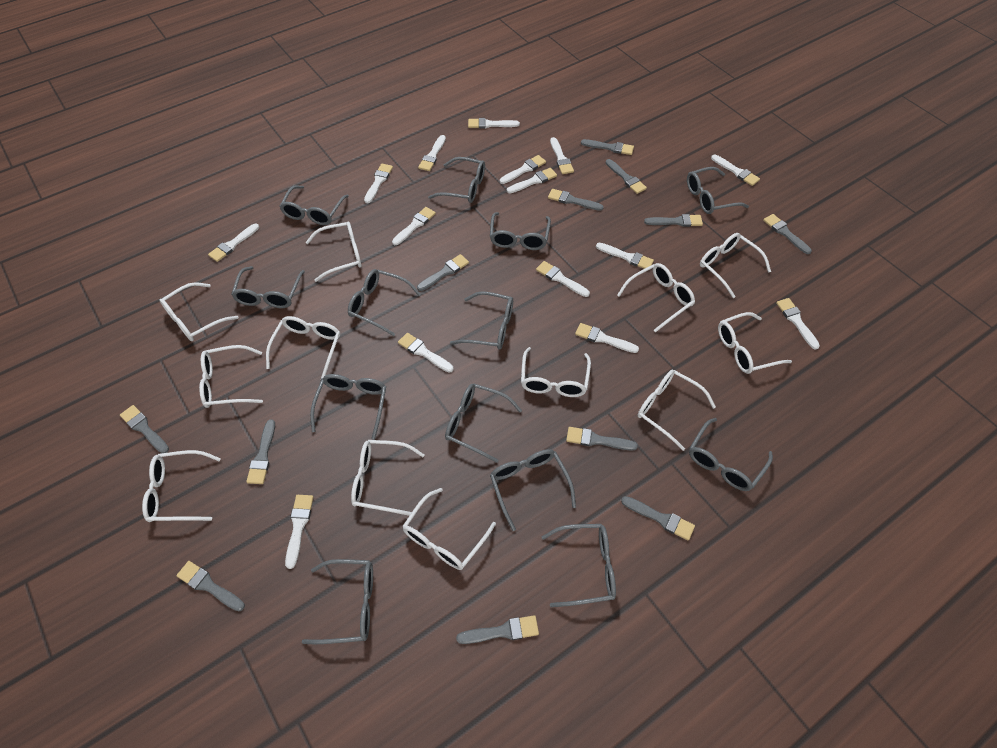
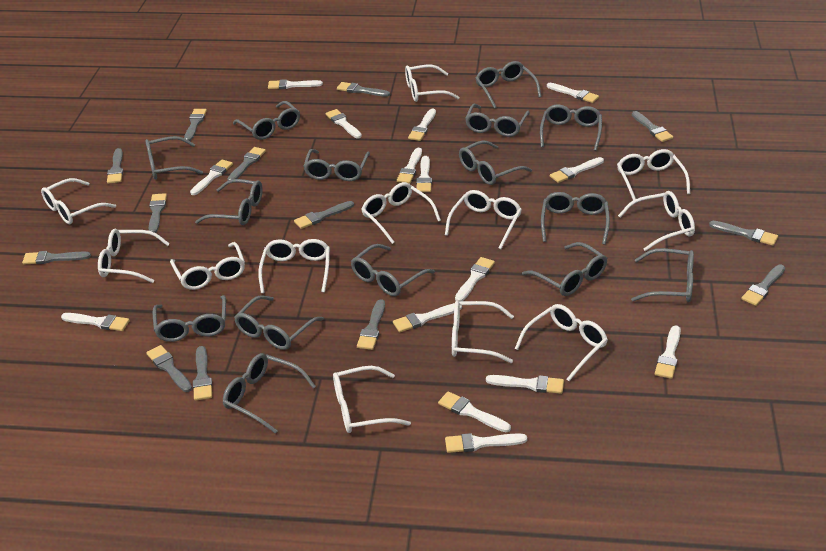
grey brush: [120,405,169,453] [176,561,245,611] [246,419,275,484] [417,254,469,291] [456,615,539,644] [548,189,604,211] [566,427,638,450] [581,139,634,155] [606,159,647,194] [621,496,695,540] [644,214,703,227] [763,214,812,254] = 12 -> [22,251,91,265] [107,148,123,184] [146,345,192,392] [149,193,167,233] [184,109,207,141] [193,346,212,401] [227,147,266,181] [294,201,354,229] [337,82,390,97] [357,299,385,350] [632,111,673,142] [709,221,778,246] [741,264,785,306] = 13
grey glasses: [231,266,305,308] [279,185,349,225] [302,559,373,644] [310,374,386,440] [348,269,421,336] [428,157,485,203] [445,384,522,463] [450,291,513,350] [490,212,551,250] [490,449,576,531] [542,524,616,607] [687,167,749,214] [689,418,773,491] = 13 -> [145,136,203,179] [153,295,226,342] [195,179,263,225] [223,353,316,434] [233,101,300,140] [234,295,324,350] [303,149,370,181] [351,244,435,296] [459,140,532,185] [465,104,530,137] [476,61,541,109] [522,242,607,296] [540,104,602,151] [541,192,610,245] [631,248,694,302] = 15

